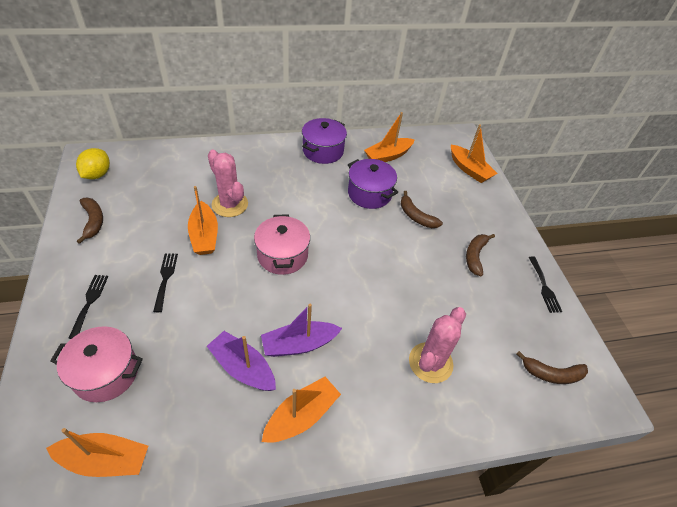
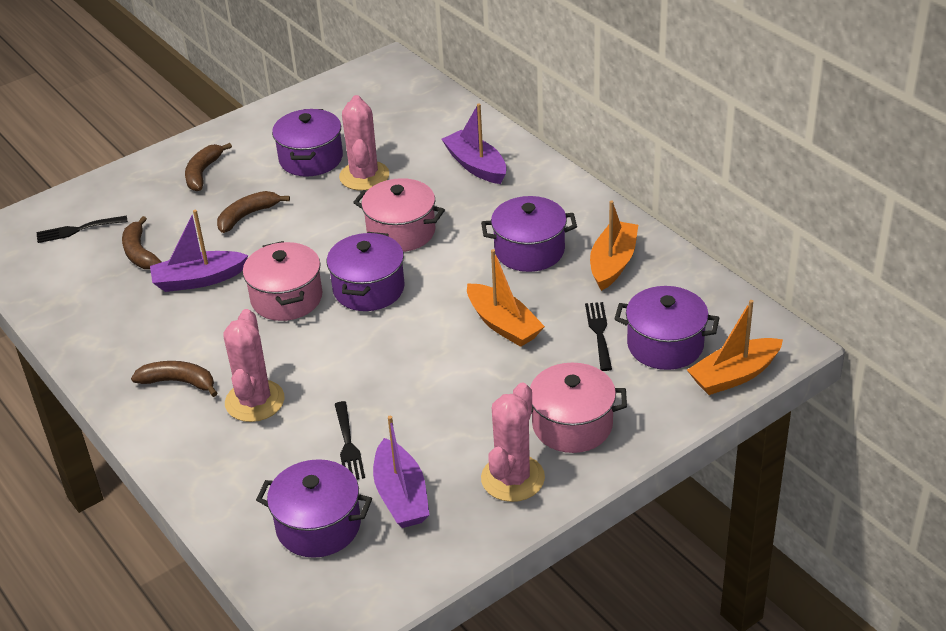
orange boat: [46,428,148,477] [188,186,218,255] [261,377,341,443] [364,112,415,162] [451,125,498,183] = 5 -> [467,249,545,347] [590,200,638,291] [687,300,783,395] = 3
pink cactus: [208,150,248,217] [409,307,466,383] = 2 -> [223,309,285,422] [339,95,389,191] [481,382,545,502] = 3
pink pot: [50,326,143,402] [254,214,310,275] = 2 -> [243,241,322,321] [353,178,445,252] [530,363,627,453] = 3
purple boat: [207,331,276,391] [261,304,342,357] = 2 -> [150,210,248,292] [373,415,429,528] [441,103,507,184] = 3
purple pot: [302,118,347,164] [348,159,398,209] = 2 -> [256,459,372,558] [272,109,343,177] [327,232,405,311] [481,196,577,272] [614,286,719,370] = 5
yellow lemon: [76,148,110,179] = 1 -> none = 0

